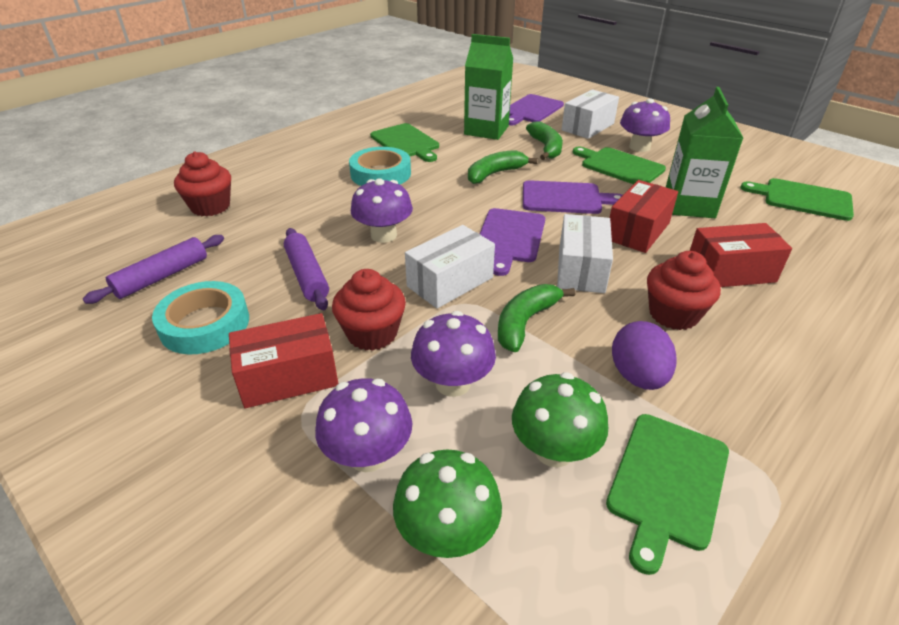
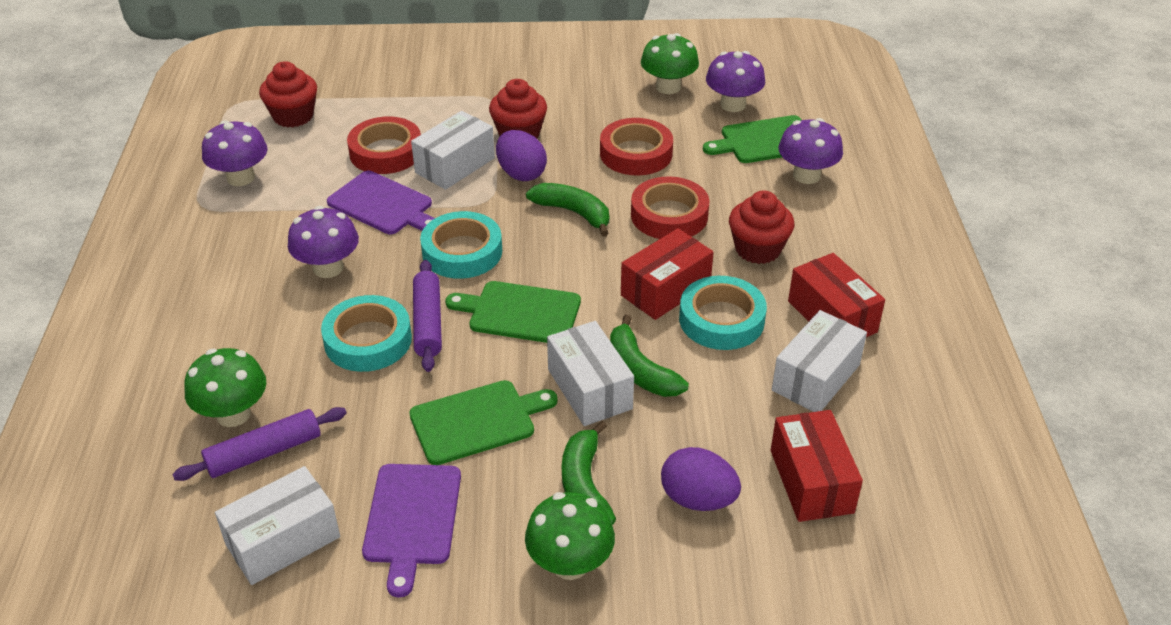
green carton: [464,34,513,140] [666,87,743,218] = 2 -> none = 0
green cutting board: [370,123,439,162] [573,147,666,184] [606,414,729,575] [740,178,854,221] = 4 -> [409,380,558,465] [445,281,581,343] [703,115,802,163] = 3
green mushroom: [393,449,502,558] [512,372,608,467] = 2 -> [184,348,266,427] [525,492,615,580] [641,33,699,94] = 3
purple cutting board: [480,208,545,276] [509,94,564,125] [523,180,623,214] = 3 -> [327,171,435,234] [362,464,461,597] = 2
purple egg: [612,321,677,390] = 1 -> [496,130,547,181] [661,447,741,511] = 2
red tape: none = 0 -> [347,117,421,174] [600,118,673,175] [631,176,710,239] = 3
turquoise tape: [152,281,249,354] [349,147,411,186] = 2 -> [321,295,412,372] [420,211,502,279] [679,276,767,350] = 3
white box: [405,225,495,308] [557,214,613,293] [562,89,619,139] = 3 -> [215,466,340,585] [411,111,495,190] [547,321,634,426] [772,310,867,412] = 4

